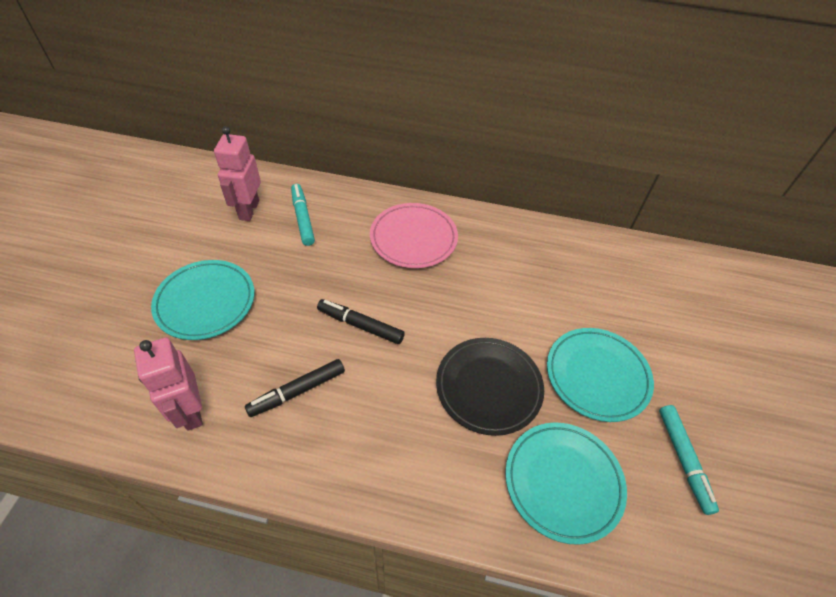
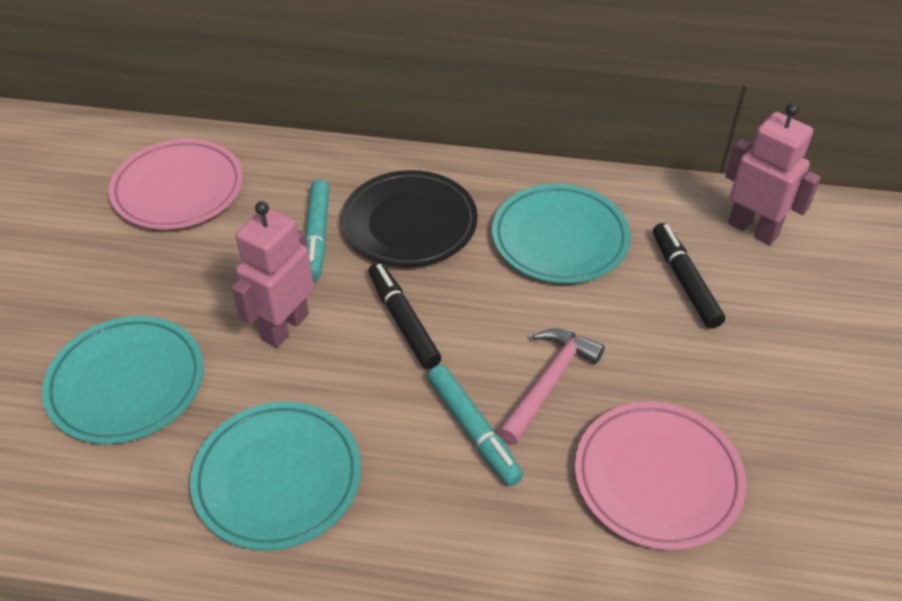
pink hammer: none = 0 -> [498,328,605,445] = 1
pink plate: [370,203,458,268] = 1 -> [109,139,243,229] [575,401,746,550] = 2

